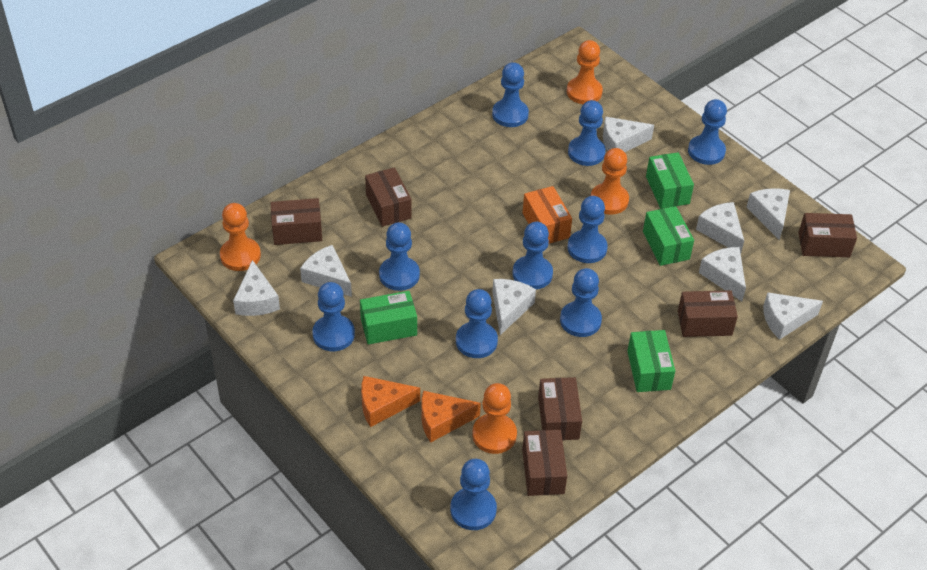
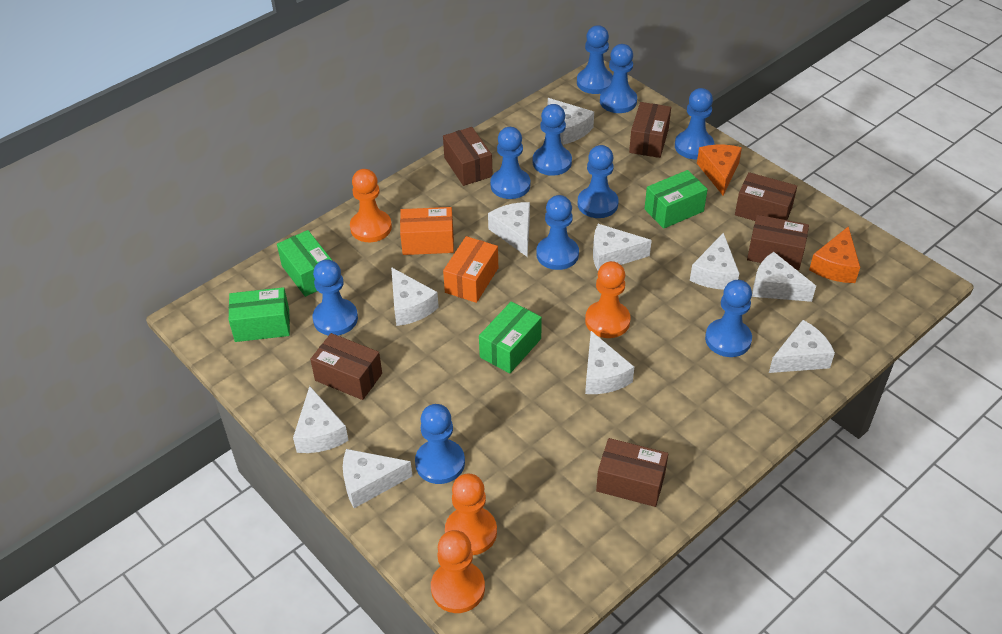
orange box: [523,186,572,244] = 1 -> [400,207,454,255] [443,236,498,303] = 2
white cheese: [233,260,280,316] [300,245,352,297] [492,279,536,335] [603,117,654,152] [696,202,744,253] [699,247,746,301] [747,188,790,240] [763,292,823,340] = 8 -> [293,386,349,453] [343,449,413,508] [391,267,439,326] [488,202,530,257] [548,98,594,145] [585,331,634,394] [593,224,652,271] [690,233,739,290] [752,252,816,302] [769,320,835,373] = 10

